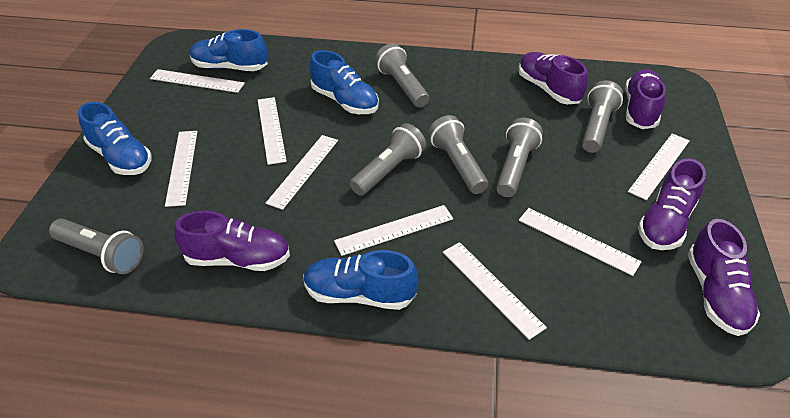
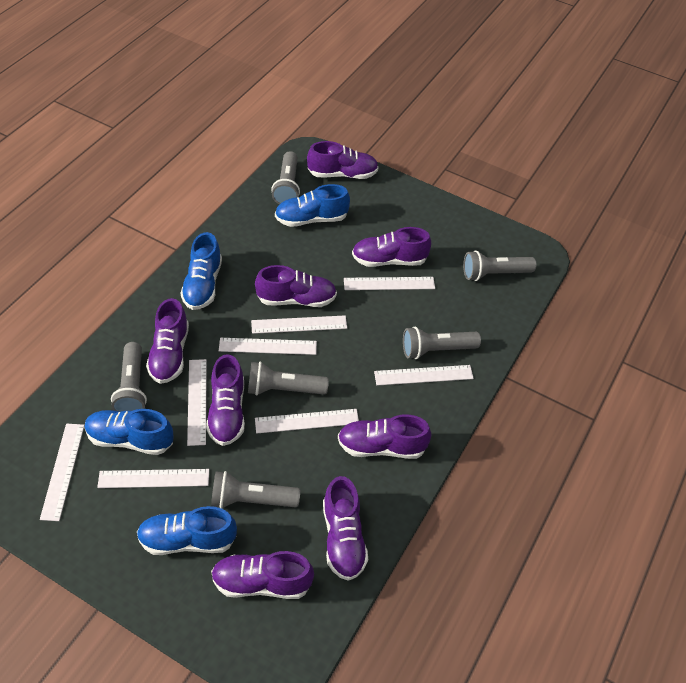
purple shoe: [174,211,290,271] [518,52,588,104] [625,69,666,129] [638,158,706,250] [688,219,760,336] = 5 -> [146,298,189,384] [206,354,245,446] [211,551,314,599] [255,265,337,307] [307,141,379,179] [323,476,368,581] [338,414,431,459] [352,227,431,267] = 8

